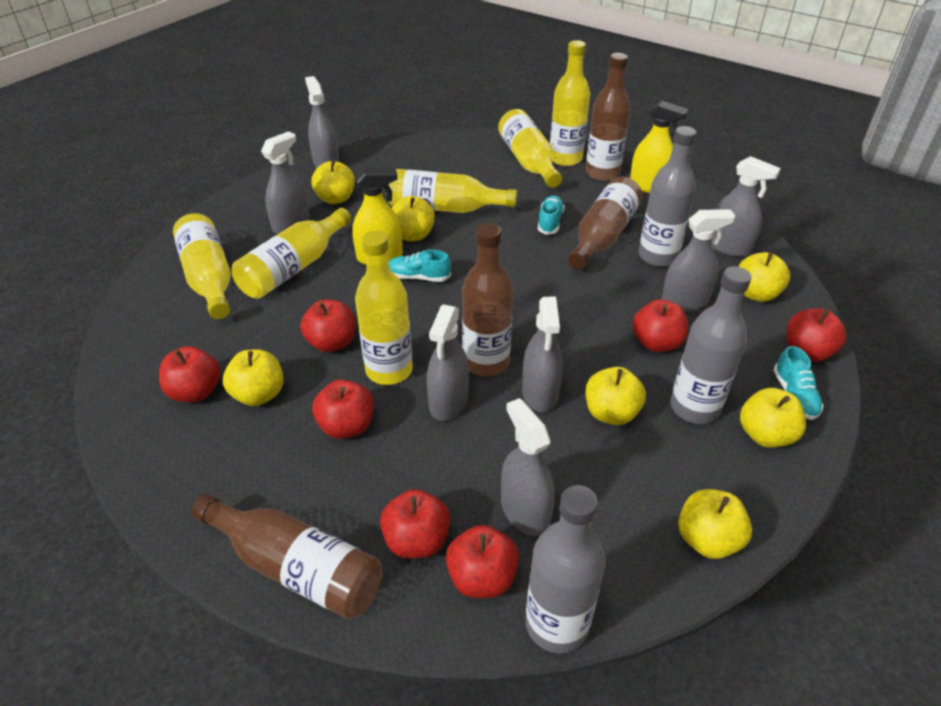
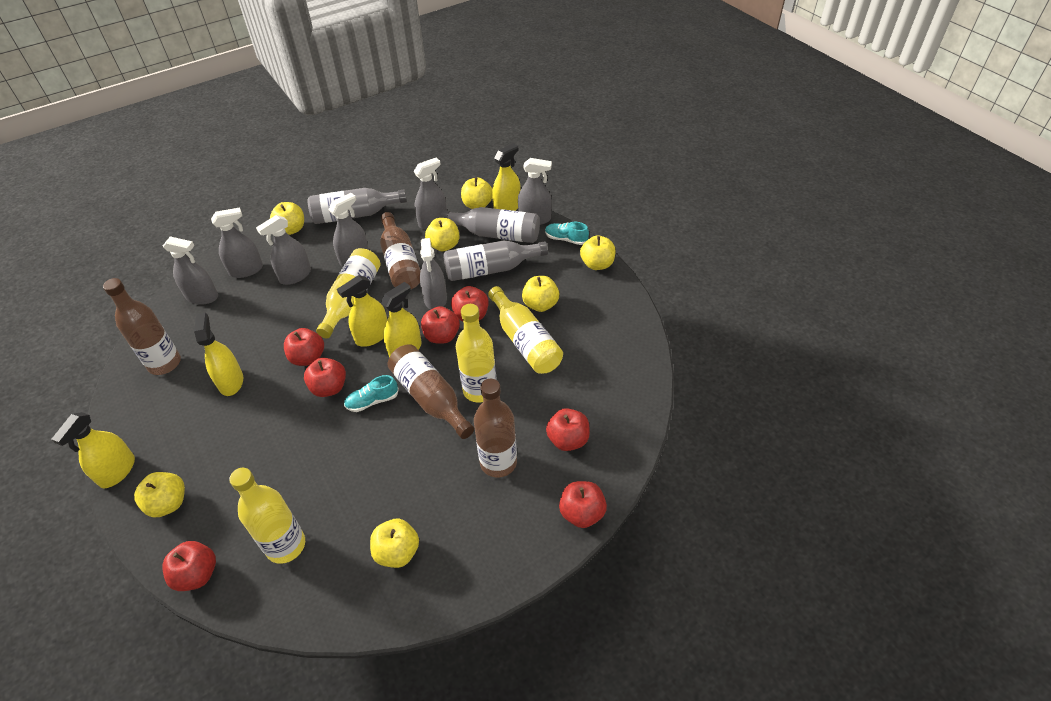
turquoise shoe: [389,250,451,282] [538,195,565,235] [773,346,824,420] = 3 -> [344,375,399,412] [545,222,589,245] = 2
yellow bottle: [173,213,231,319] [232,208,351,299] [355,231,413,385] [388,169,517,213] [498,109,562,188] [550,40,590,166] = 6 -> [229,468,305,564] [316,248,380,338] [456,304,497,403] [488,286,563,374] = 4
yellow spray bottle: [352,168,403,265] [630,101,688,193] = 2 -> [51,412,135,488] [194,313,243,396] [337,275,387,347] [381,282,421,357] [492,143,521,211] = 5

